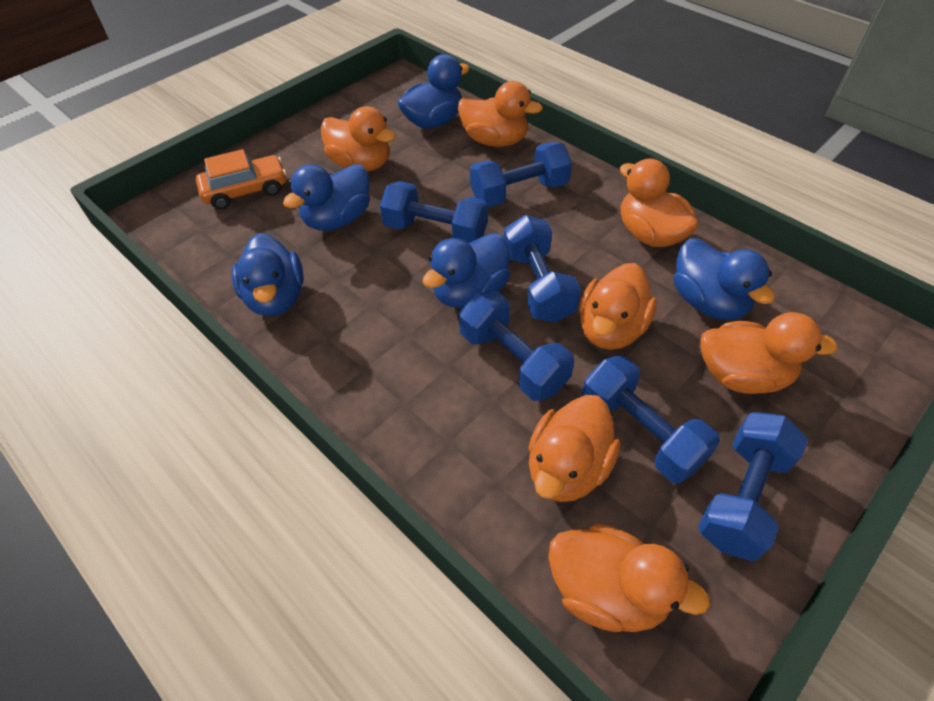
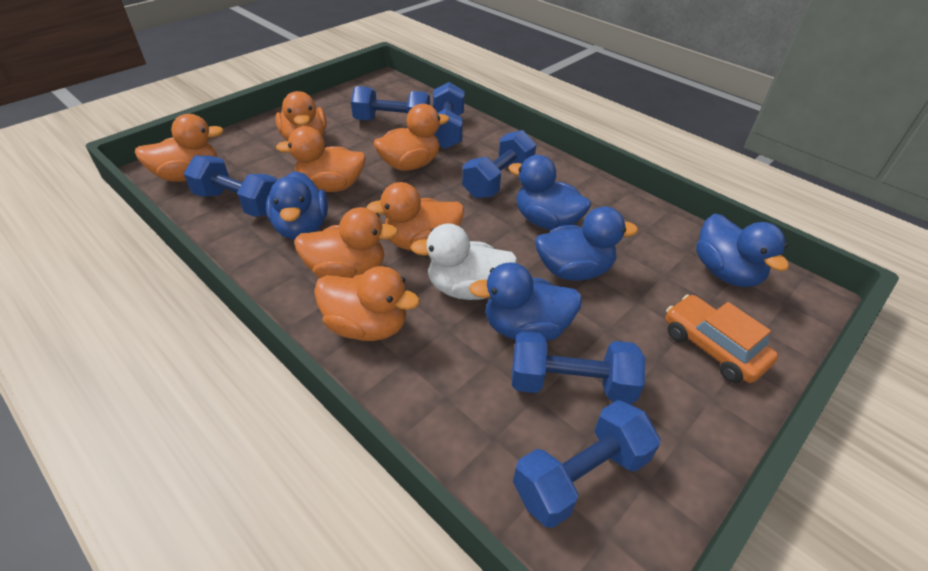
white duck: none = 0 -> [410,223,517,300] = 1

